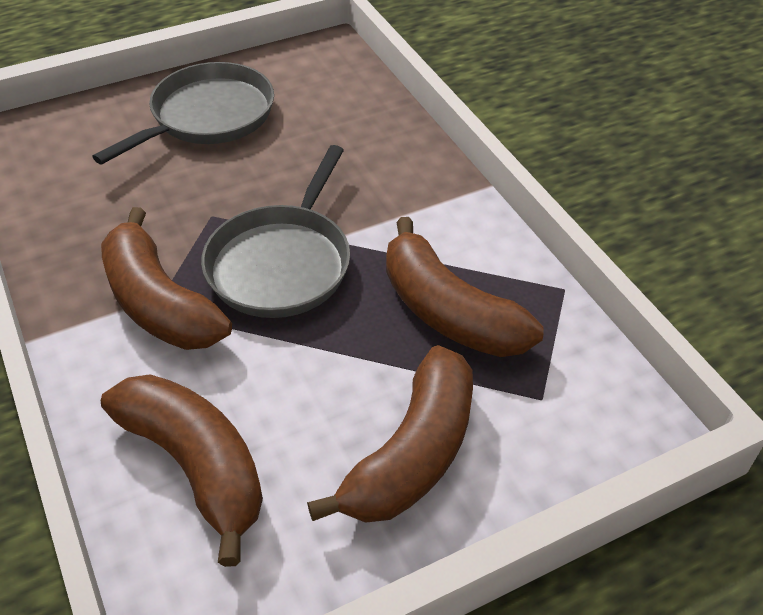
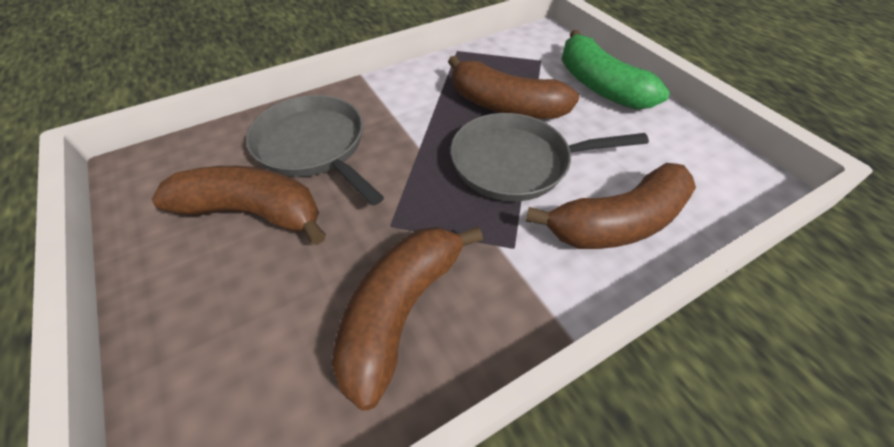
green banana: none = 0 -> [561,30,670,110] = 1

